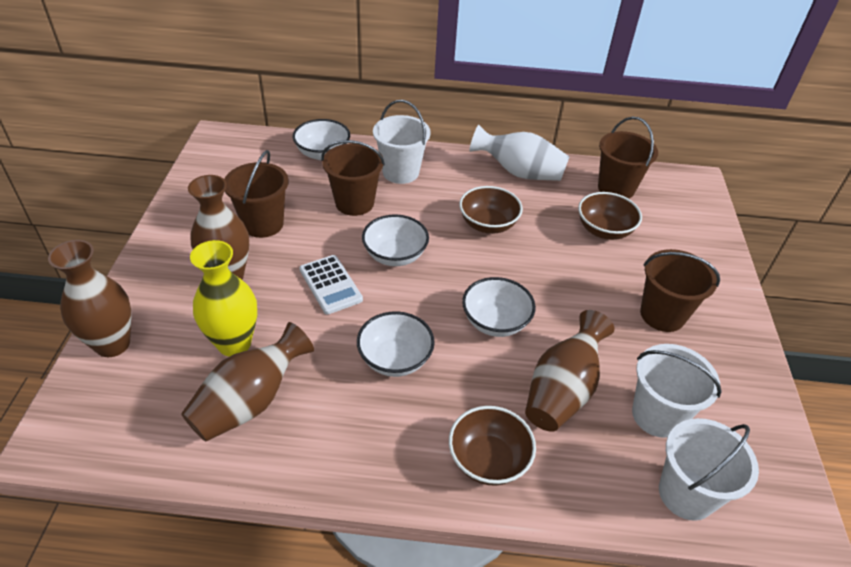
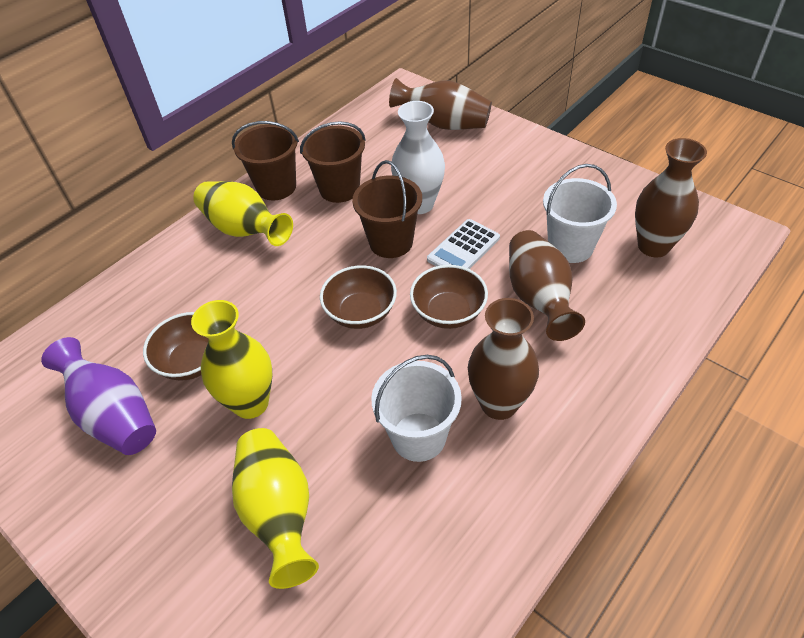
brown bucket: [224,150,289,238] [321,140,385,216] [598,117,658,199] [640,249,720,332] = 4 -> [232,121,299,201] [300,121,366,203] [352,160,422,258] = 3
purple vase: none = 0 -> [41,337,156,455] = 1
white bowl: [293,119,350,160] [357,311,435,377] [362,214,429,266] [462,277,536,337] = 4 -> none = 0
white bucket: [373,100,431,184] [632,344,722,438] [659,418,759,521] = 3 -> [371,355,462,462] [543,164,617,263] = 2
yellow vase: [190,240,257,357] = 1 -> [191,300,272,419] [193,181,293,246] [232,428,319,589] = 3

